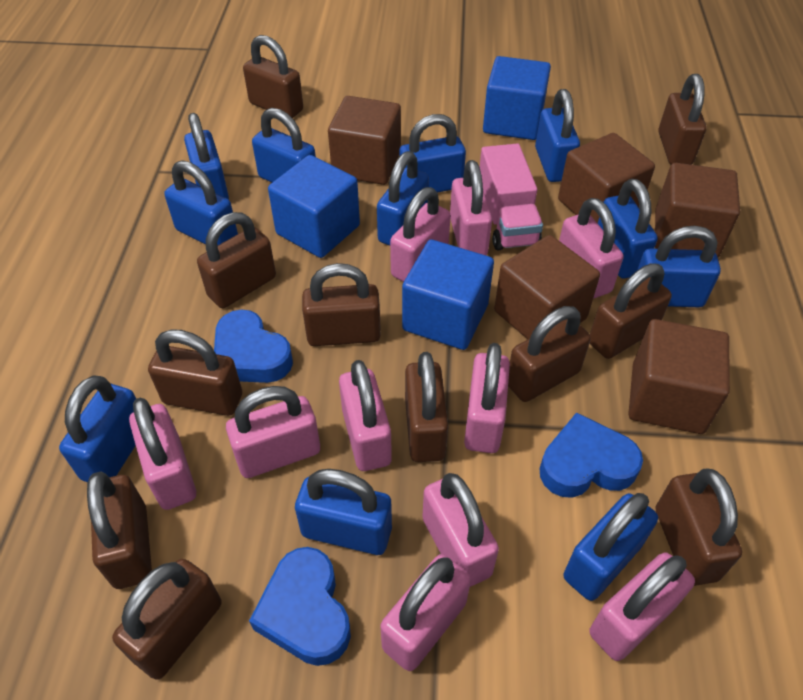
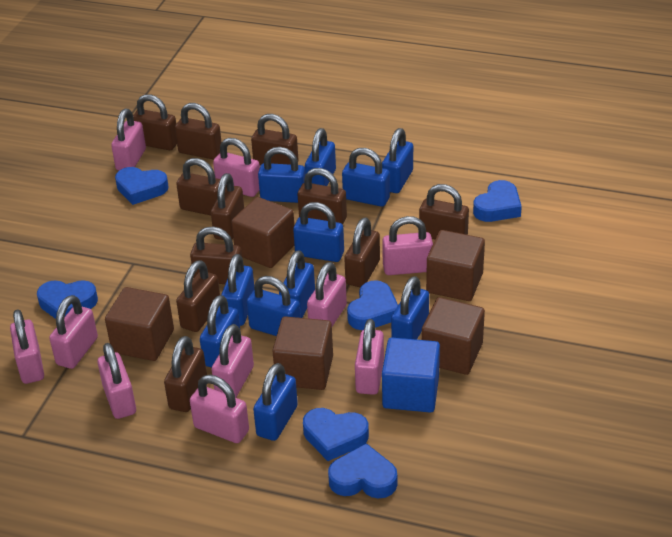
blue cube: [268,155,360,258] [402,240,494,350] [483,56,551,140] = 3 -> [382,337,440,413] = 1
blue heart: [214,309,293,383] [249,547,351,666] [540,412,643,498] = 3 -> [37,280,98,319] [115,167,169,205] [303,408,369,461] [328,443,397,499] [347,280,398,330] [473,180,522,222] = 6
pink truck: [480,143,543,250] = 1 -> none = 0

